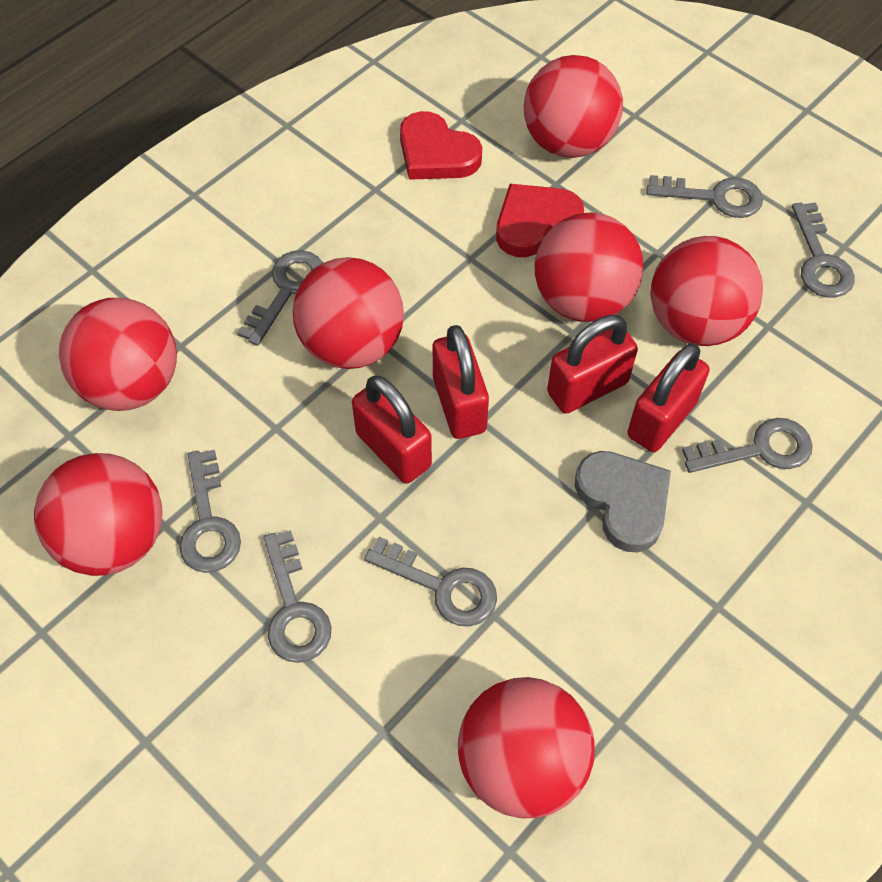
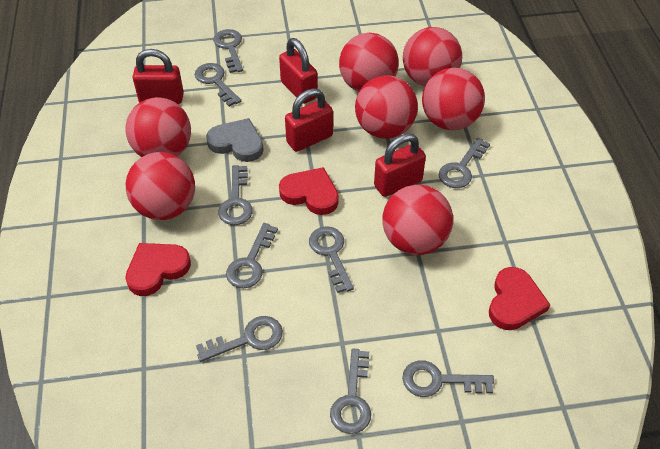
grey key: [179,450,241,573] [237,250,323,346] [264,530,332,663] [364,537,497,627] [646,175,763,218] [682,418,813,473] [792,202,855,298] = 7 -> [195,63,241,107] [196,316,283,362] [213,29,243,73] [218,165,253,225] [226,223,278,288] [309,226,354,293] [330,349,371,434] [402,360,494,397] [439,137,490,188] = 9
red heart: [400,111,482,180] [496,184,584,257] = 2 -> [125,243,191,296] [279,167,339,215] [489,267,550,330] = 3

